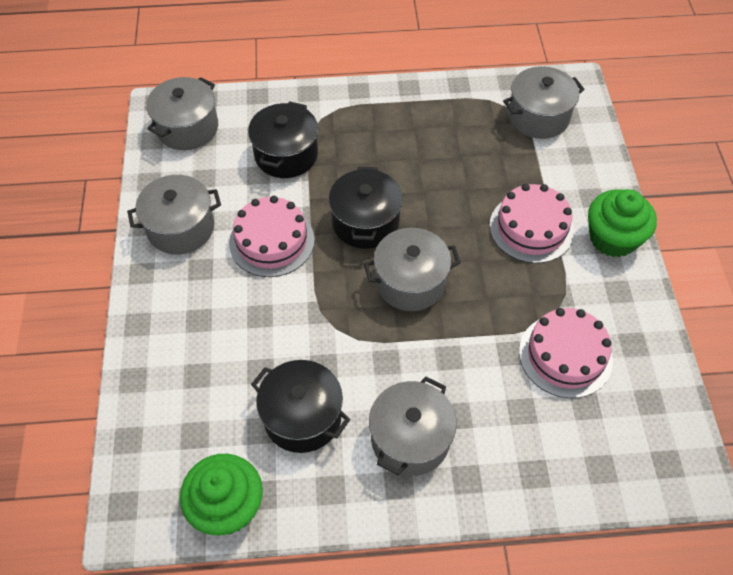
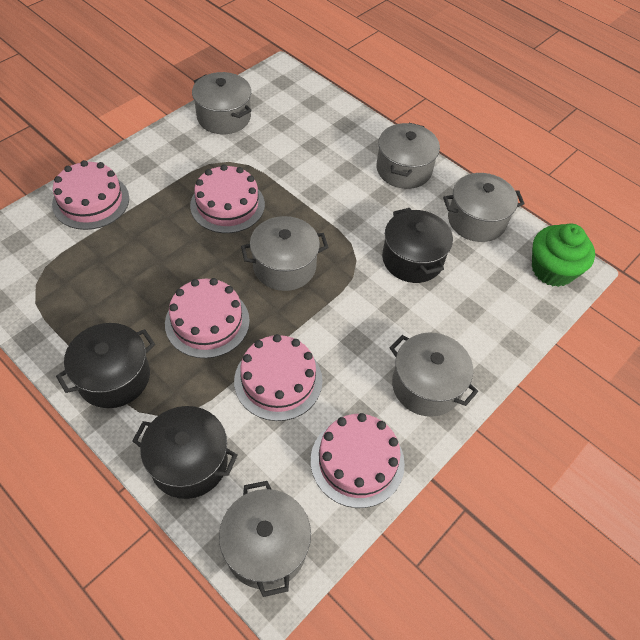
green cupcake: [180,454,263,536] [588,189,657,257] = 2 -> [532,223,595,287] = 1
grey pot: [127,175,221,255] [146,77,218,150] [364,228,461,311] [369,376,457,476] [503,66,585,139] = 5 -> [192,72,252,134] [219,481,311,597] [241,216,328,291] [376,123,440,189] [390,333,478,417] [443,173,525,242] = 6
pink cake: [229,196,315,277] [490,184,574,263] [519,308,613,398] = 3 -> [52,160,129,230] [165,278,250,358] [190,164,265,233] [234,334,322,421] [311,413,405,508] = 5

